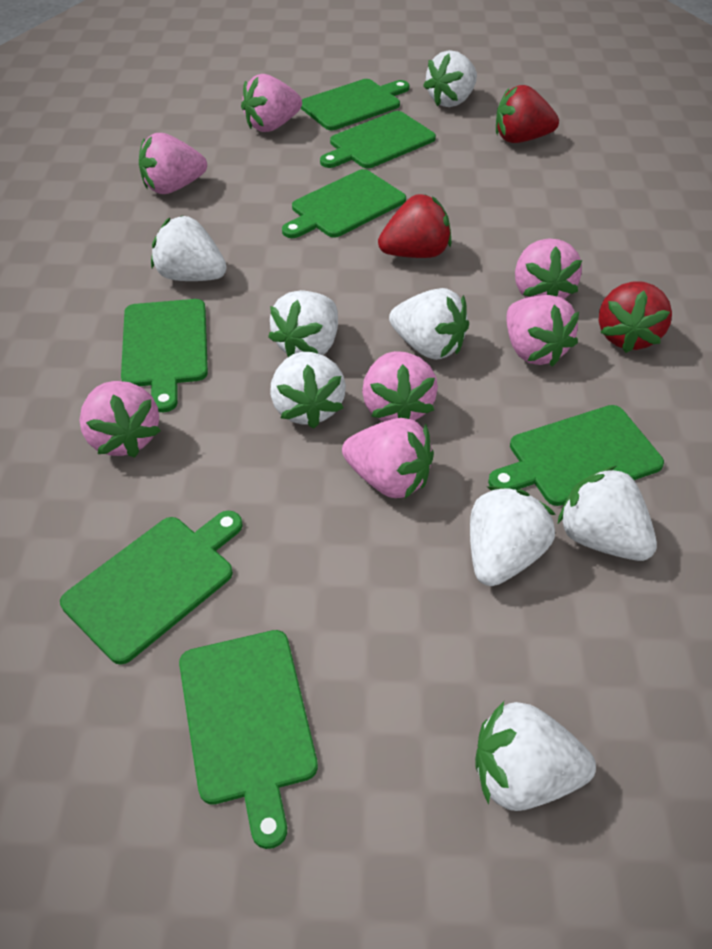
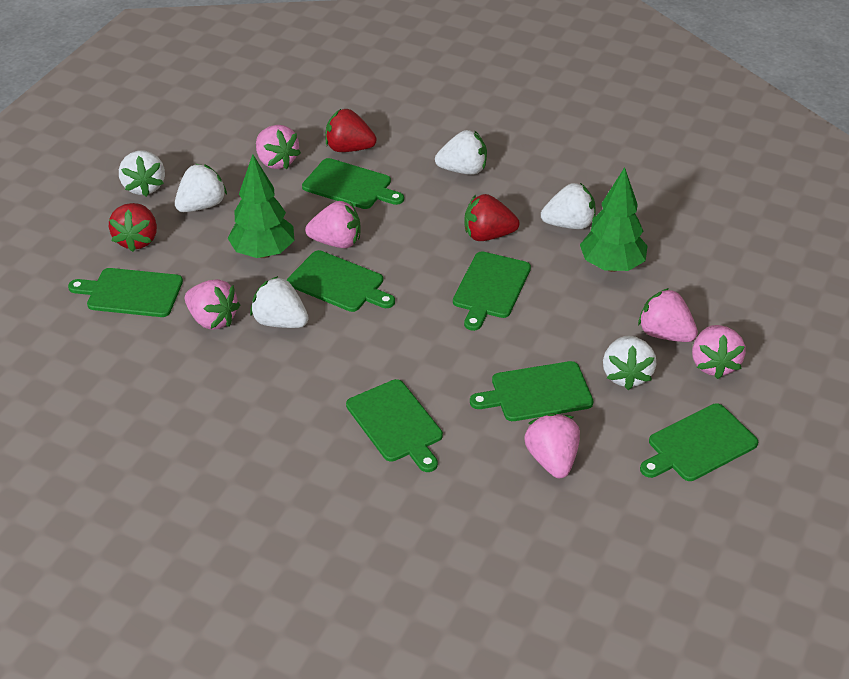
green tree: none = 0 -> [228,154,295,258] [580,167,648,272] = 2
pink strawberry: [80,381,161,458] [139,133,207,194] [241,74,302,132] [342,418,434,498] [362,351,438,421] [506,295,579,367] [515,238,582,299] = 7 -> [185,279,240,330] [256,125,301,169] [305,201,361,248] [524,413,580,478] [638,288,698,342] [692,325,746,379] = 6
white strawberry: [151,216,227,281] [268,290,338,357] [270,352,346,429] [389,288,469,360] [423,50,477,107] [470,486,556,586] [475,701,596,811] [558,466,657,561] = 8 -> [119,151,165,197] [175,164,227,212] [250,276,309,328] [435,130,487,175] [541,183,596,229] [603,336,656,390] = 6

